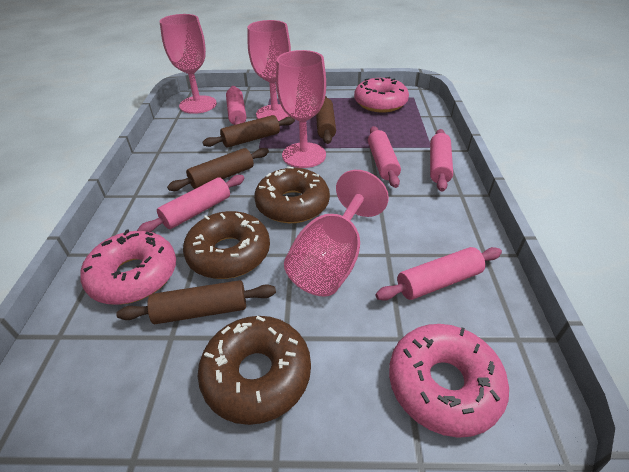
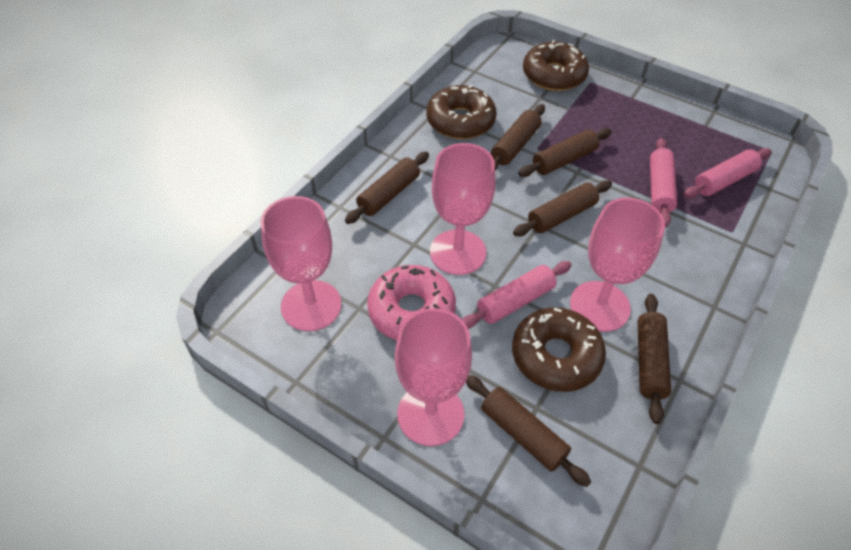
brown rolling pin: [116,280,276,324] [167,148,269,191] [203,115,295,148] [316,96,336,144] = 4 -> [345,152,429,224] [466,375,591,487] [491,104,545,170] [513,180,612,236] [518,128,612,177] [638,294,671,424] = 6
pink donut: [80,230,176,305] [354,77,409,112] [389,324,509,438] = 3 -> [367,265,456,340] = 1
pink rolling pin: [137,175,245,232] [226,86,246,125] [368,126,401,188] [376,247,502,301] [430,129,453,192] = 5 -> [462,261,572,329] [650,138,677,227] [684,148,771,198] = 3

